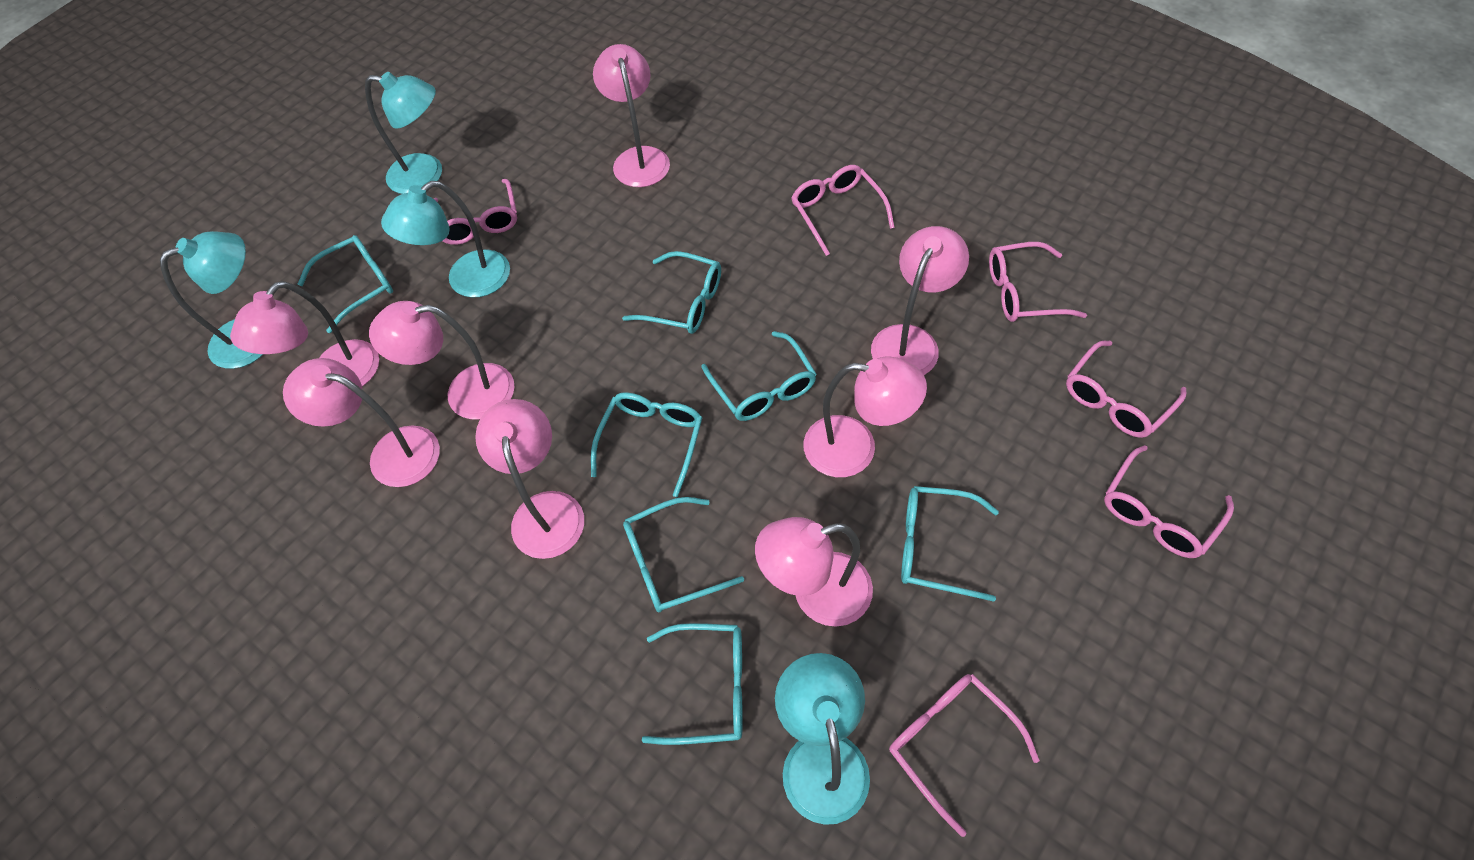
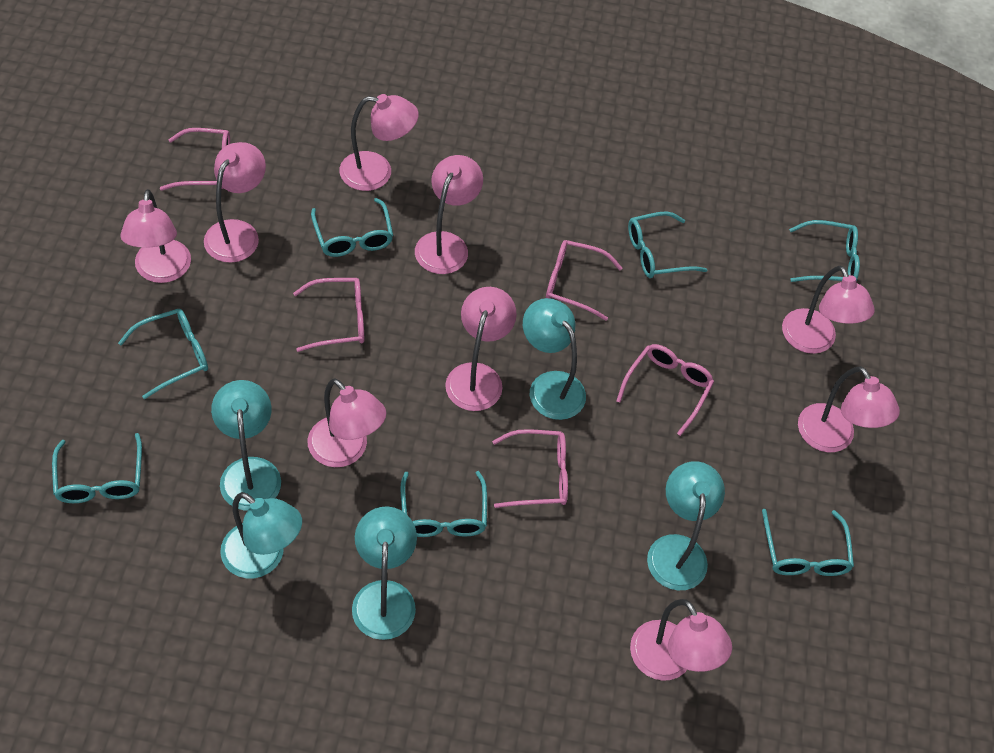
pink glasses: [434,179,517,245] [791,165,895,256] [889,674,1040,837] [989,242,1087,322] [1066,341,1186,438] [1104,445,1234,558] = 6 -> [160,128,230,191] [293,278,364,352] [492,429,568,508] [546,240,622,321] [616,344,714,436] = 5
pink lamp: [230,281,379,386] [283,358,440,487] [369,301,514,419] [475,399,584,559] [593,44,670,187] [755,517,873,627] [803,356,927,477] [871,226,969,375] = 8 -> [120,189,191,283] [204,142,266,263] [308,378,386,467] [340,94,418,191] [415,155,483,274] [445,287,517,411] [630,599,732,681] [782,266,875,354] [798,366,900,452] = 9
turquoise lamp: [160,231,263,369] [365,72,442,194] [381,181,510,297] [775,653,870,825] = 4 -> [211,380,281,511] [220,492,302,578] [352,506,417,640] [523,298,586,420] [647,461,725,590] = 5

